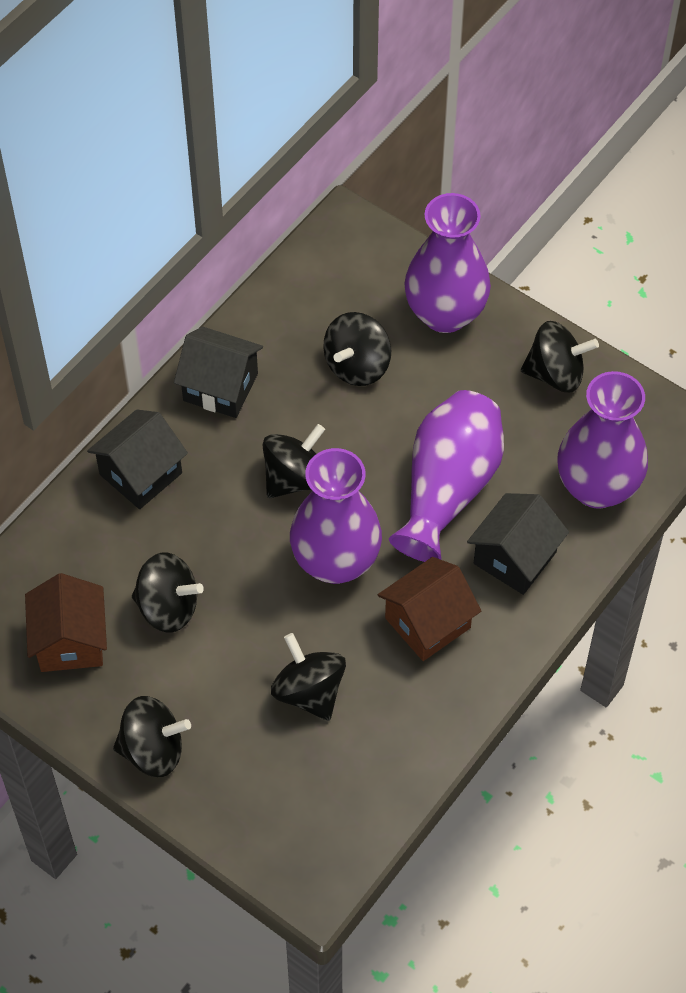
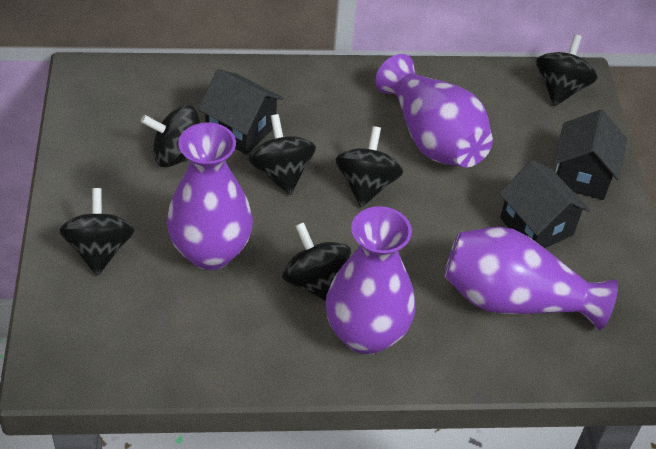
brown house: [25,573,107,672] [378,557,481,661] = 2 -> none = 0

